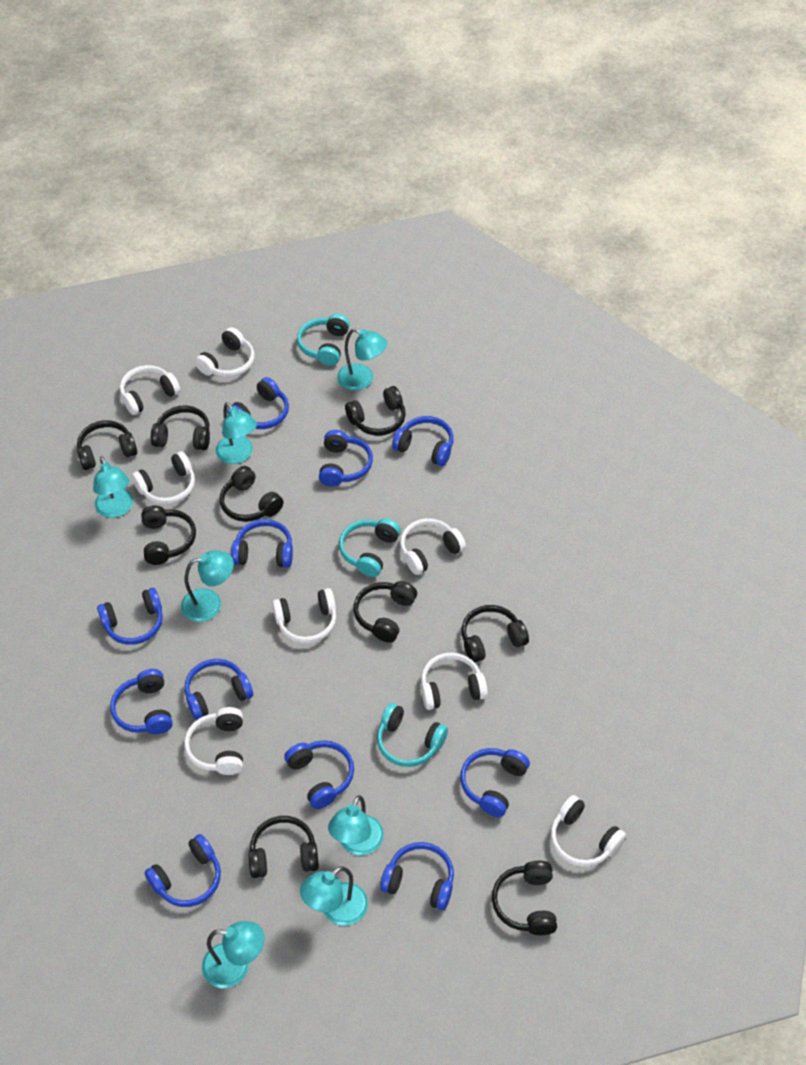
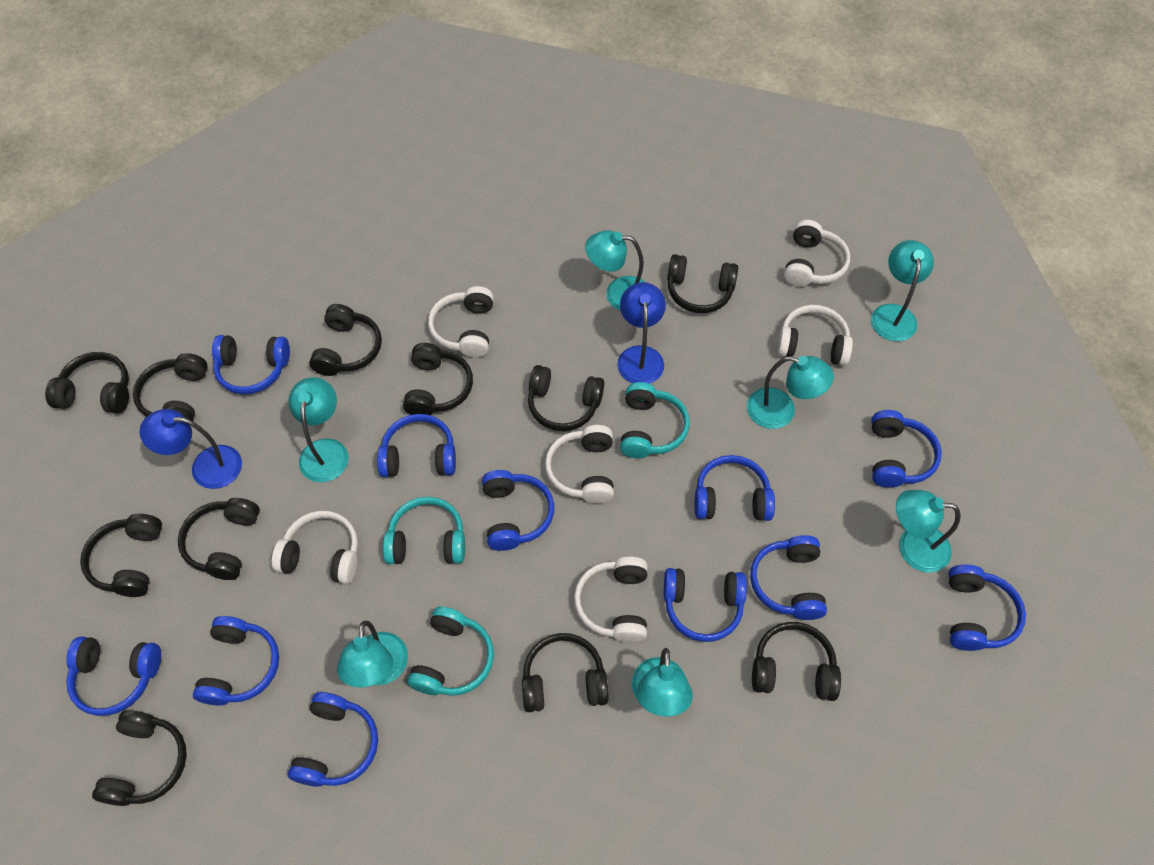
black headphones: [77,420,137,470] [141,505,196,565] [151,406,210,450] [220,466,284,522] [248,816,319,878] [345,386,406,436] [354,581,417,643] [462,605,529,663] [492,861,557,935] = 9 -> [45,352,129,414] [80,514,162,597] [92,710,187,806] [133,353,208,426] [178,498,260,580] [309,304,382,376] [403,343,473,415] [522,633,609,712] [528,365,604,431] [667,254,738,313] [752,622,841,701] = 11
blue lamp: none = 0 -> [139,409,242,489] [617,282,666,384] = 2
white headphones: [120,365,180,415] [132,451,195,505] [184,707,243,775] [195,327,255,377] [272,588,336,643] [400,518,466,575] [421,653,488,710] [551,795,626,867] = 8 -> [272,511,358,584] [428,286,494,358] [545,425,614,503] [574,557,648,643] [777,305,853,366] [784,220,850,287] = 6

